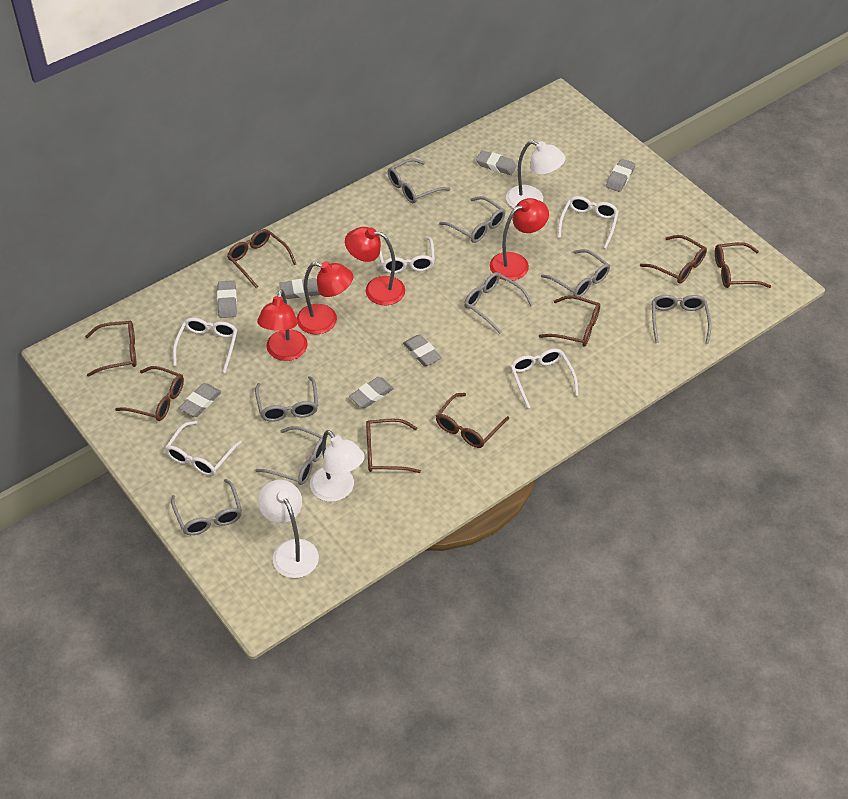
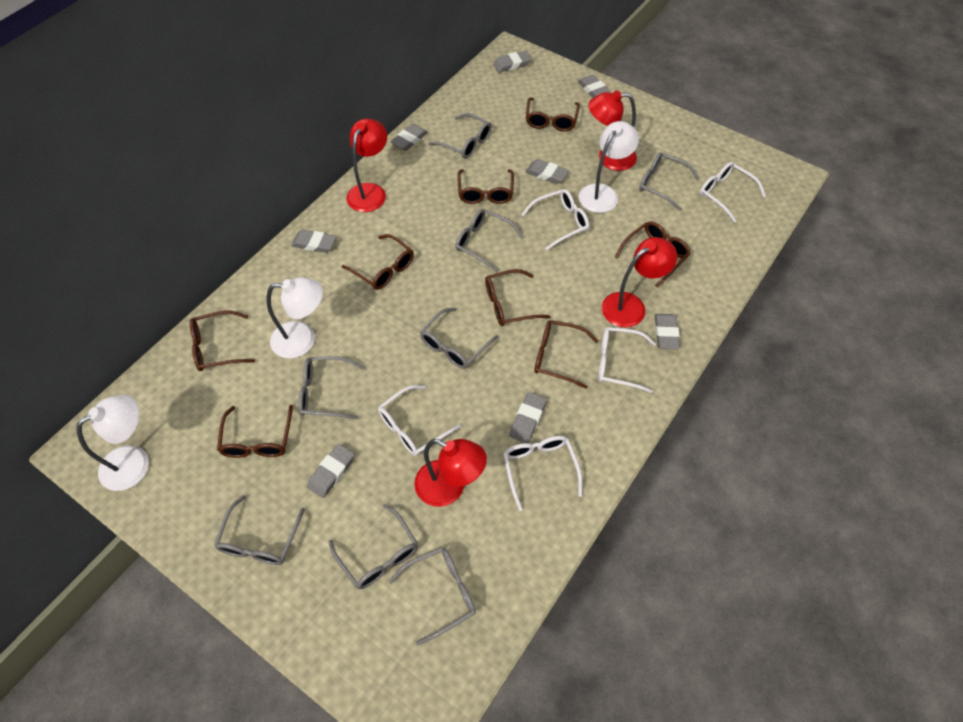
grey eraser: [179,383,221,417] [217,281,237,318] [279,278,320,299] [349,377,394,408] [403,334,442,366] [476,150,517,175] [606,159,635,192] = 7 -> [291,230,336,253] [307,444,354,498] [390,124,428,151] [493,50,532,73] [509,392,547,443] [525,159,569,184] [578,74,611,98] [655,314,680,349] = 8

